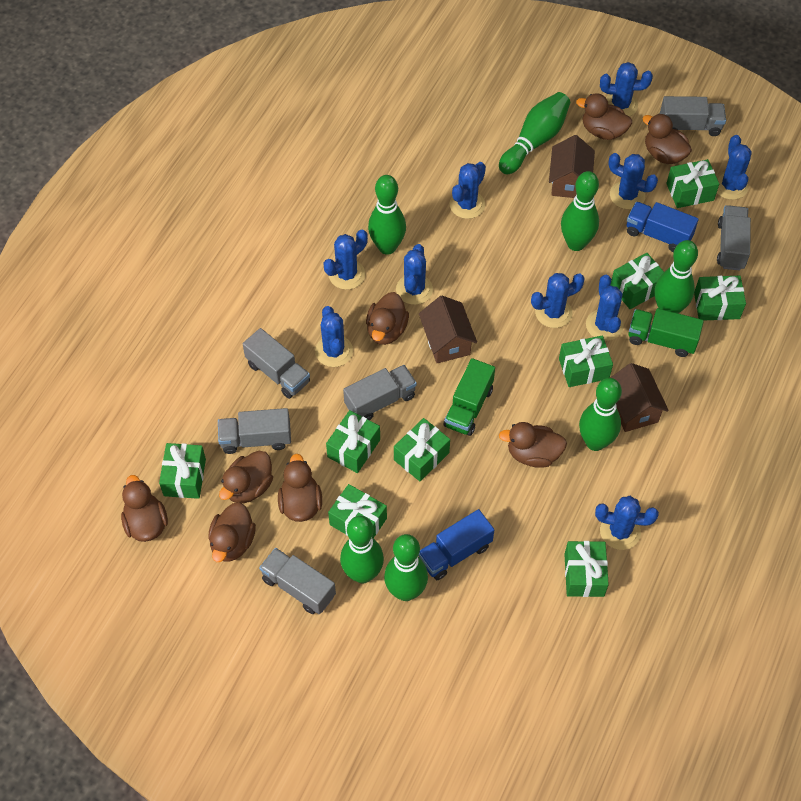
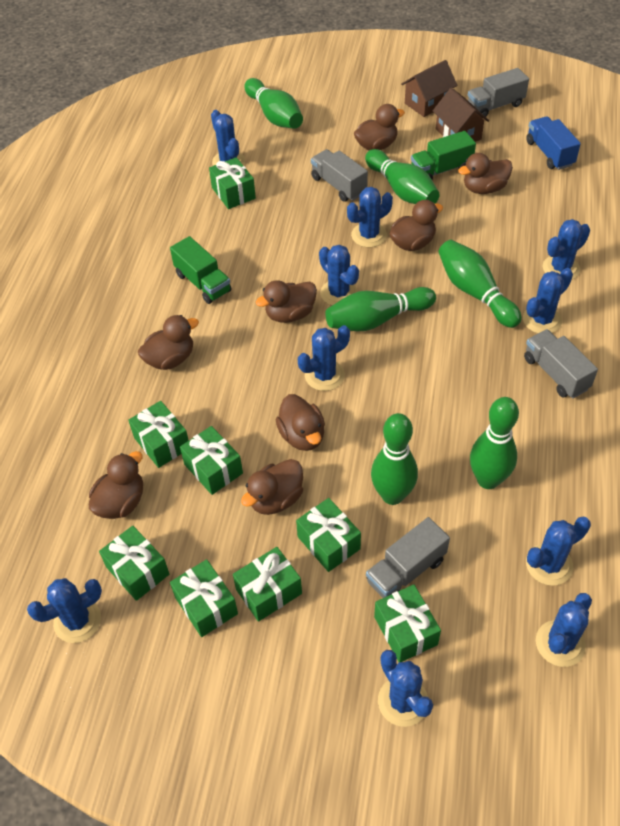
blue truck: [418,509,494,580] [627,202,699,252] = 2 -> [526,116,581,170] = 1
brown house: [419,296,477,363] [549,135,595,198] [610,363,669,432] = 3 -> [401,60,457,117] [433,88,489,142] = 2
green bowling pin: [340,516,384,583] [368,175,406,255] [384,534,428,601] [499,92,570,174] [561,171,599,251] [579,378,622,451] [655,240,698,313] = 7 -> [244,78,303,129] [325,287,436,331] [365,149,440,204] [371,413,418,505] [438,240,522,328] [470,397,519,489] = 6
green gift: [159,443,206,499] [326,410,380,473] [328,484,387,538] [394,418,450,481] [559,336,613,387] [564,541,609,597] [610,253,664,309] [666,159,719,208] [694,276,746,320] = 9 -> [99,526,169,601] [128,401,189,468] [170,559,238,637] [180,426,243,495] [209,157,256,209] [233,547,302,622] [296,498,361,572] [374,584,441,662] = 8
grey truck: [218,408,291,454] [243,328,310,399] [259,548,336,614] [343,365,417,420] [660,96,726,136] [717,205,751,271] = 6 -> [311,149,368,202] [366,517,450,598] [468,68,529,117] [524,329,598,398] = 4

